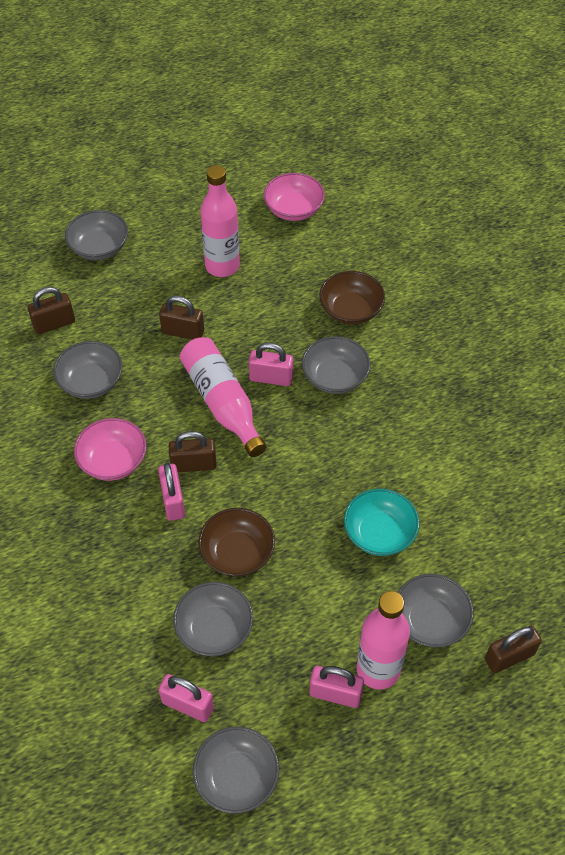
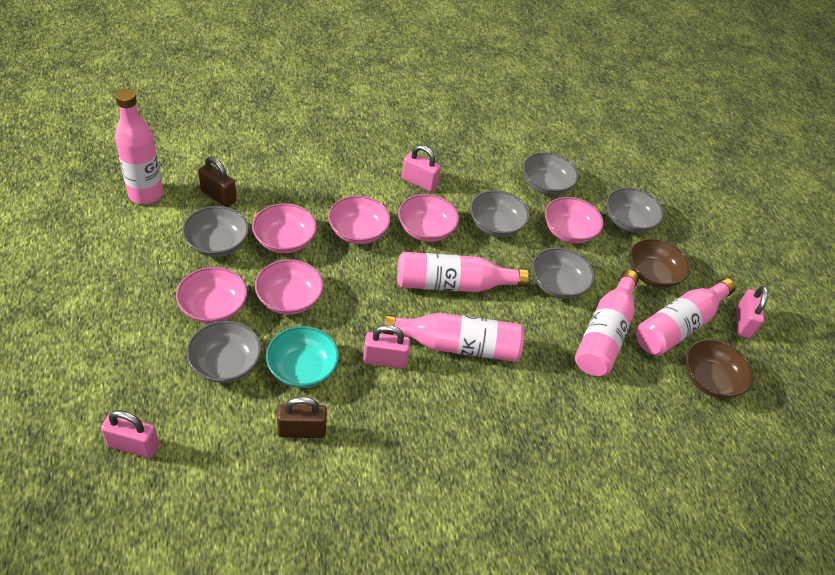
brown padlock: [27,287,75,334] [159,296,204,340] [169,431,217,472] [485,626,542,673] = 4 -> [198,157,237,207] [277,397,327,438] = 2
pink bottle: [180,337,267,457] [200,165,240,277] [356,591,410,690] = 3 -> [115,89,163,204] [383,313,524,362] [397,252,529,292] [575,270,639,376] [636,278,736,356] = 5
pink bowl: [74,418,147,481] [263,173,325,221] = 2 -> [176,267,247,324] [252,203,317,254] [255,259,323,315] [328,195,390,244] [398,194,459,242] [545,197,604,244] = 6

